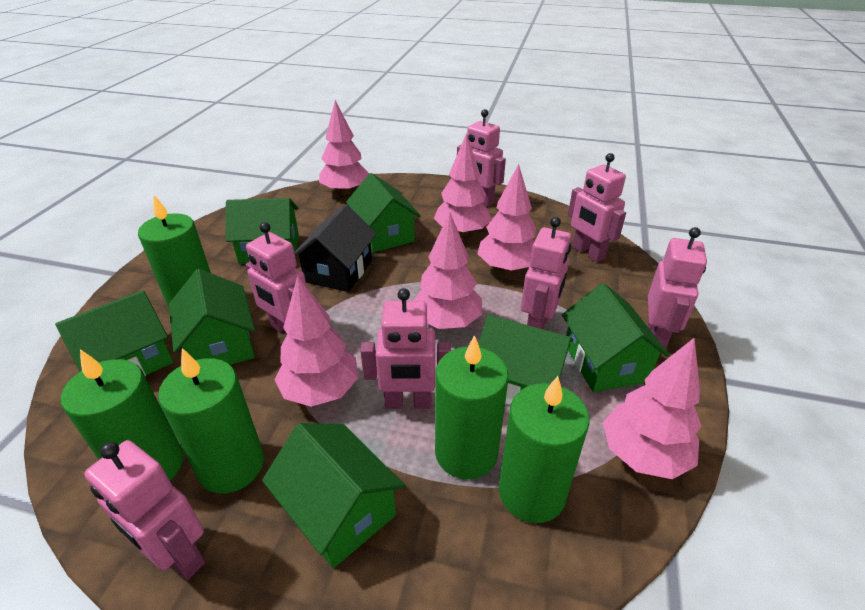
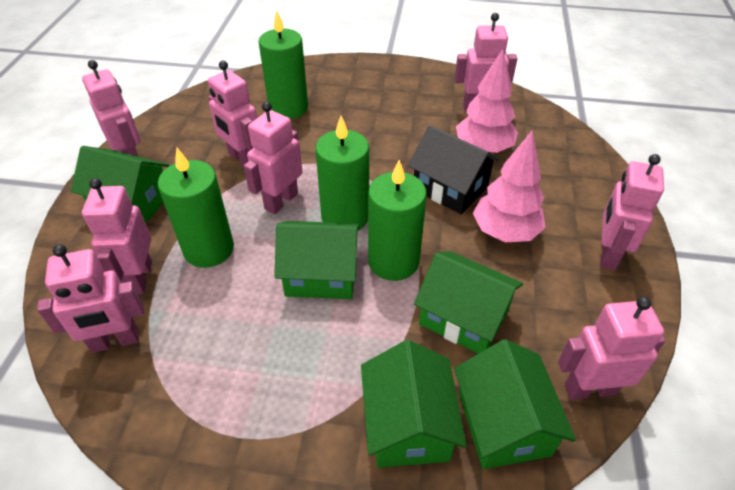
green candle: [61,349,183,481] [138,195,211,308] [158,348,264,493] [435,335,509,479] [499,376,590,523] = 5 -> [158,148,234,268] [259,11,308,119] [316,116,369,231] [368,160,427,281] = 4
green house: [55,290,173,377] [169,269,255,365] [226,198,299,264] [262,423,405,568] [346,173,421,252] [478,315,573,405] [562,283,670,392] = 7 -> [71,146,169,223] [274,221,360,299] [361,340,467,468] [414,251,523,354] [454,339,576,469] = 5
pink robot: [84,440,205,580] [245,222,307,334] [360,288,451,409] [457,109,506,207] [521,217,571,330] [568,153,626,262] [648,227,707,349] = 7 -> [37,244,144,353] [82,60,140,156] [82,178,152,294] [208,61,257,166] [244,102,303,214] [454,13,518,112] [558,296,666,400] [600,154,664,270] = 8
pink tree: [274,275,358,407] [319,100,369,195] [413,212,482,329] [434,133,492,236] [477,164,536,273] [603,338,701,479] = 6 -> [456,49,518,153] [473,130,545,242] = 2

